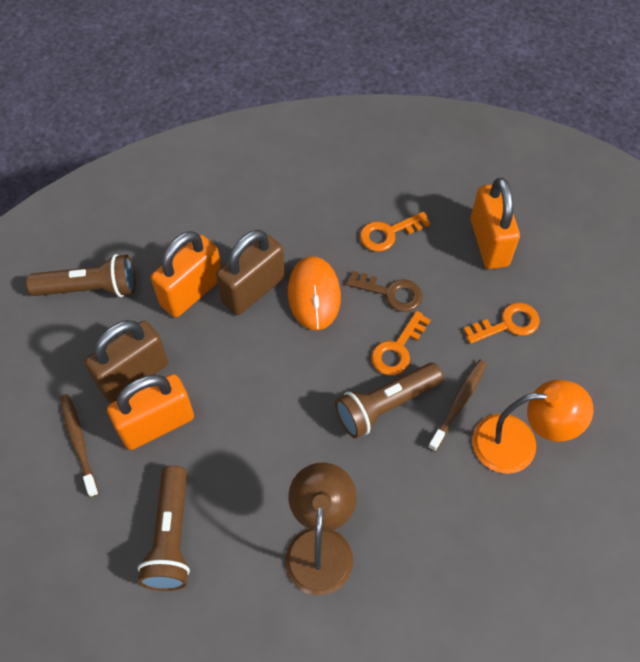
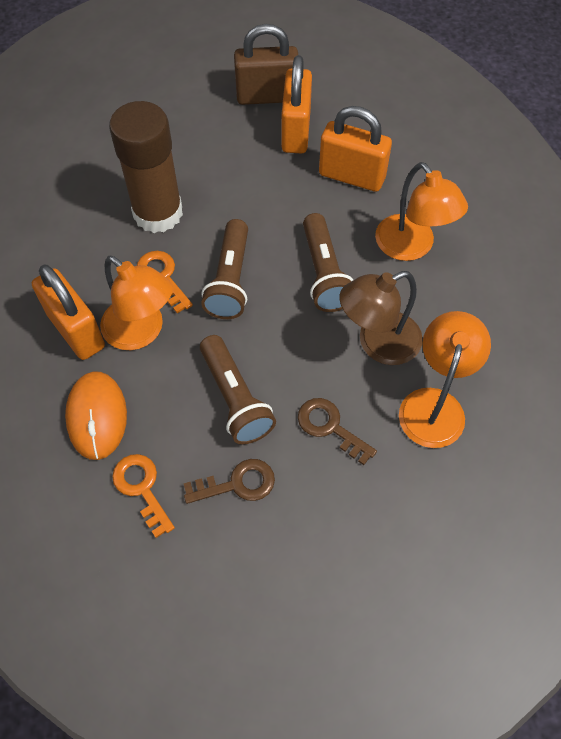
brown glue stick: none = 0 -> [109,101,183,233] = 1
brown key: [346,271,422,312] = 1 -> [184,459,275,504] [298,398,377,465] = 2
brown padlock: [85,320,168,402] [216,230,285,315] = 2 -> [234,24,298,105] = 1
brown toothbrush: [60,394,99,497] [428,360,487,452] = 2 -> none = 0
orange key: [360,212,431,252] [371,311,431,375] [463,302,540,344] = 3 -> [112,454,175,538] [137,251,193,313] = 2
orange lamp: [472,380,594,474] = 1 -> [100,255,173,350] [375,162,468,261] [399,311,491,448] = 3

